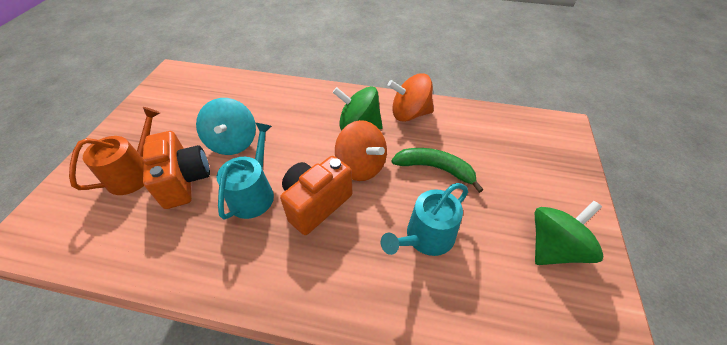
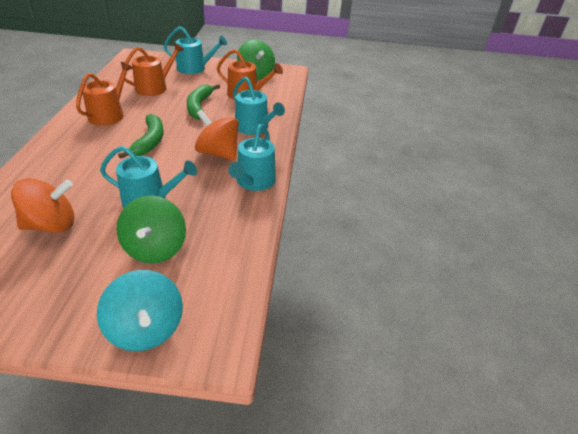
green banana: [391,148,484,193] = 1 -> [118,114,164,159] [187,84,220,120] = 2
orange camera: [143,131,210,209] [280,156,352,235] = 2 -> none = 0
orange watering can: [69,107,160,195] = 1 -> [76,62,133,126] [122,43,184,96] [217,49,283,99] = 3
turquoise watering can: [217,123,274,220] [381,183,468,256] = 2 -> [100,146,197,208] [164,26,227,74] [229,124,276,191] [233,77,285,135] = 4

